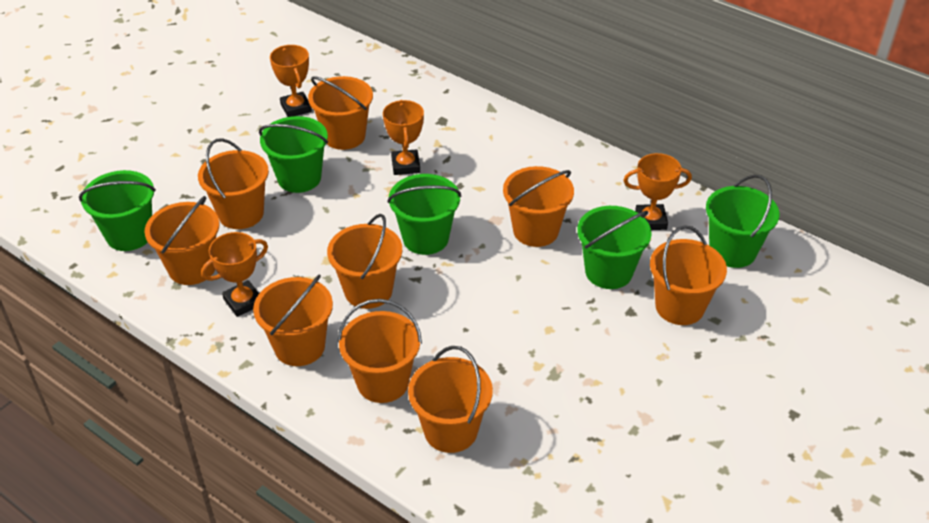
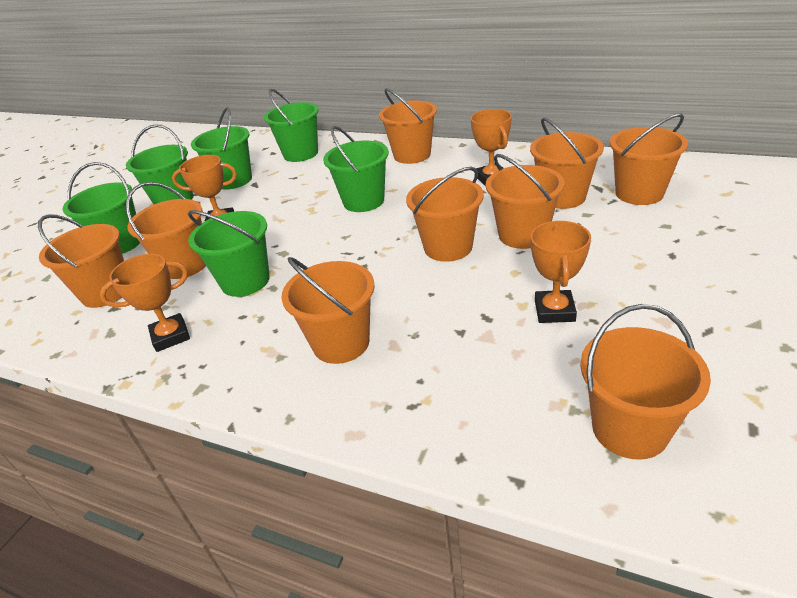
green bucket: [79,170,156,251] [259,116,328,193] [387,174,461,255] [577,206,652,289] [706,175,780,268] = 5 -> [62,162,140,254] [126,124,193,204] [188,210,270,297] [191,107,252,190] [264,89,319,162] [323,126,389,212] = 6

